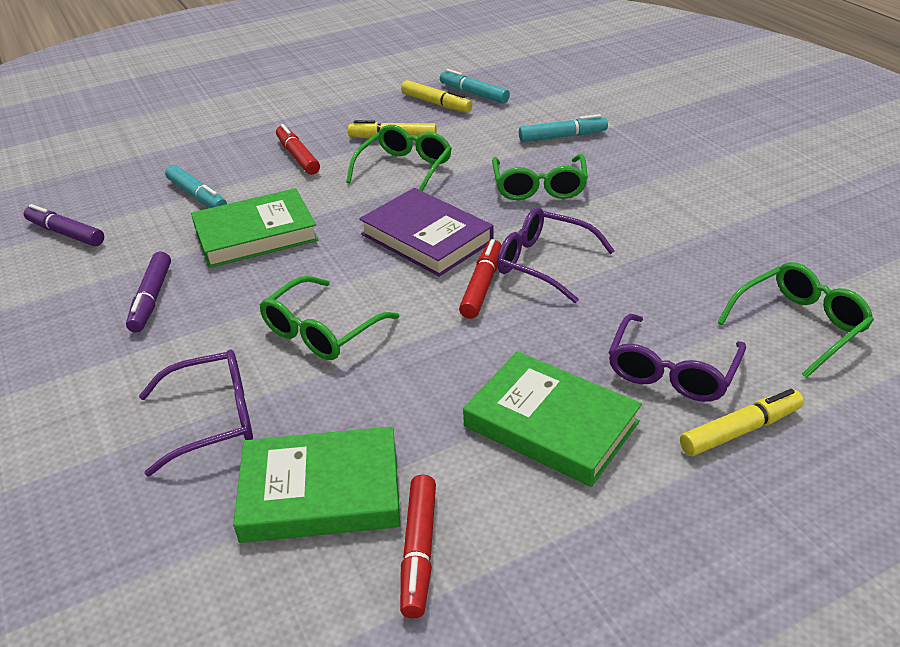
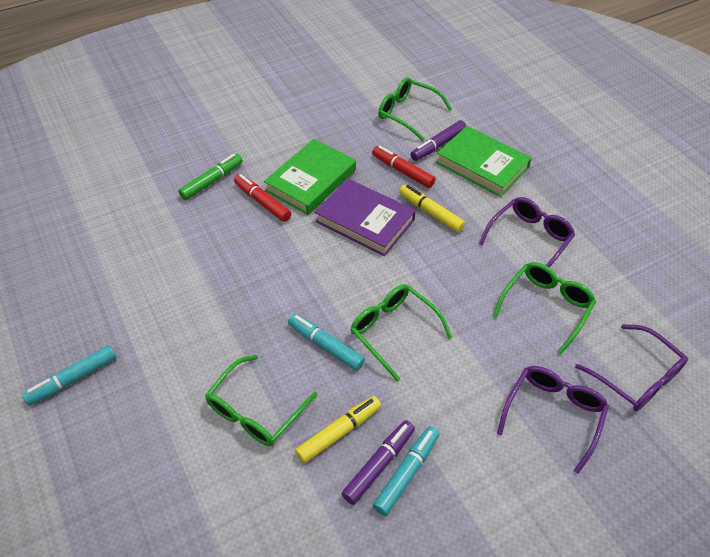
green book: [191,188,318,268] [233,426,400,543] [463,352,642,487] = 3 -> [264,139,356,215] [436,126,532,197] = 2
green marker: none = 0 -> [178,154,243,200] = 1
red marker: [276,124,320,175] [400,475,436,619] [459,239,502,319] = 3 -> [234,174,291,222] [372,146,436,188] = 2
yellow marker: [348,120,437,139] [401,80,472,113] [680,389,804,456] = 3 -> [295,396,381,463] [399,185,465,232] = 2

